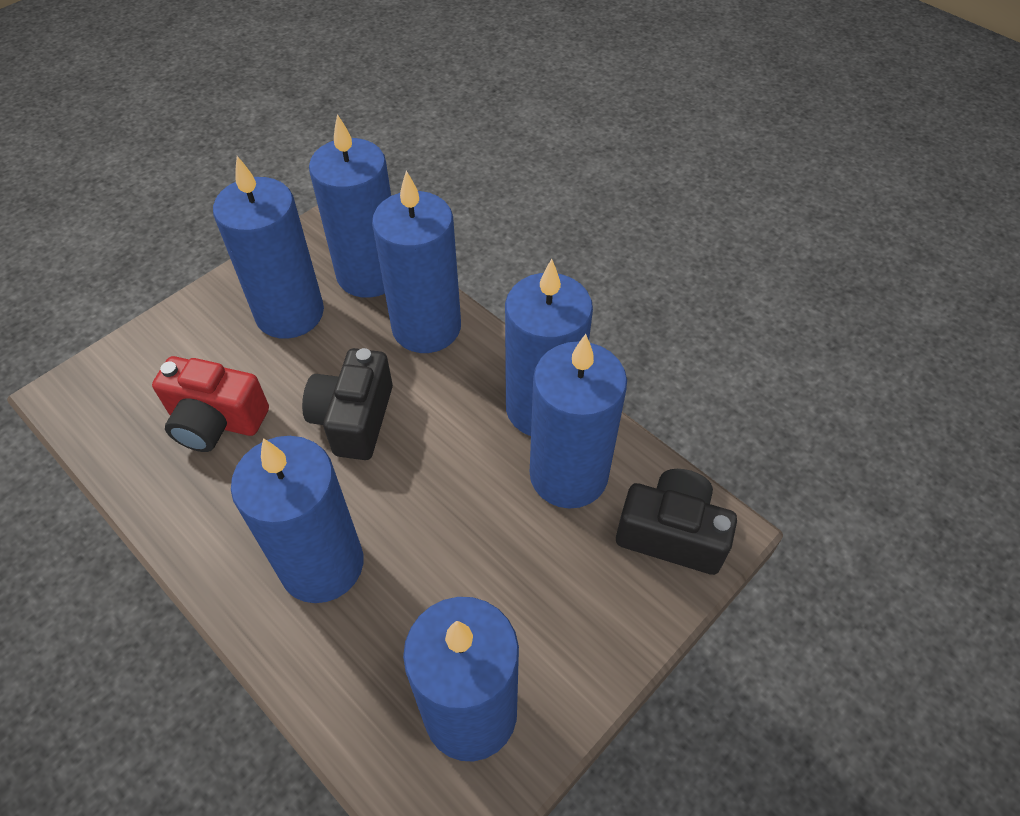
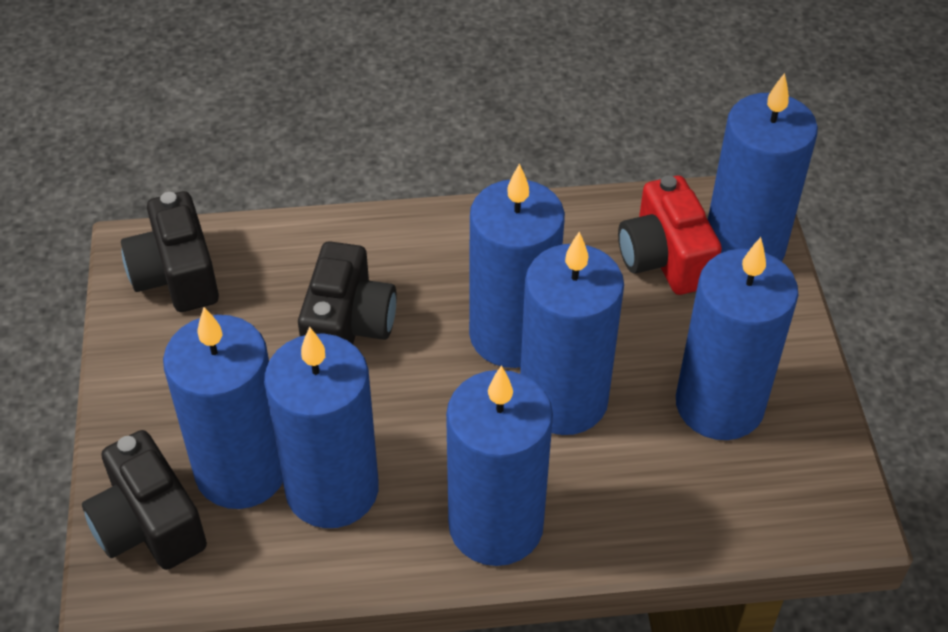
black camera: [302,348,393,460] [616,469,737,575] = 2 -> [82,430,207,570] [121,191,219,312] [298,241,397,344] = 3

